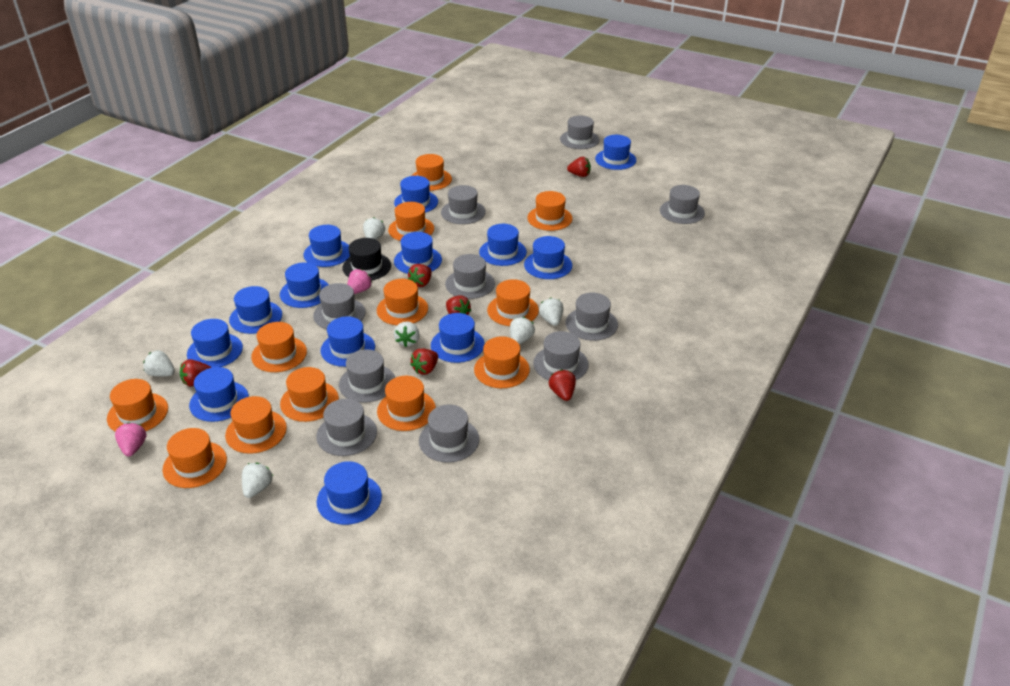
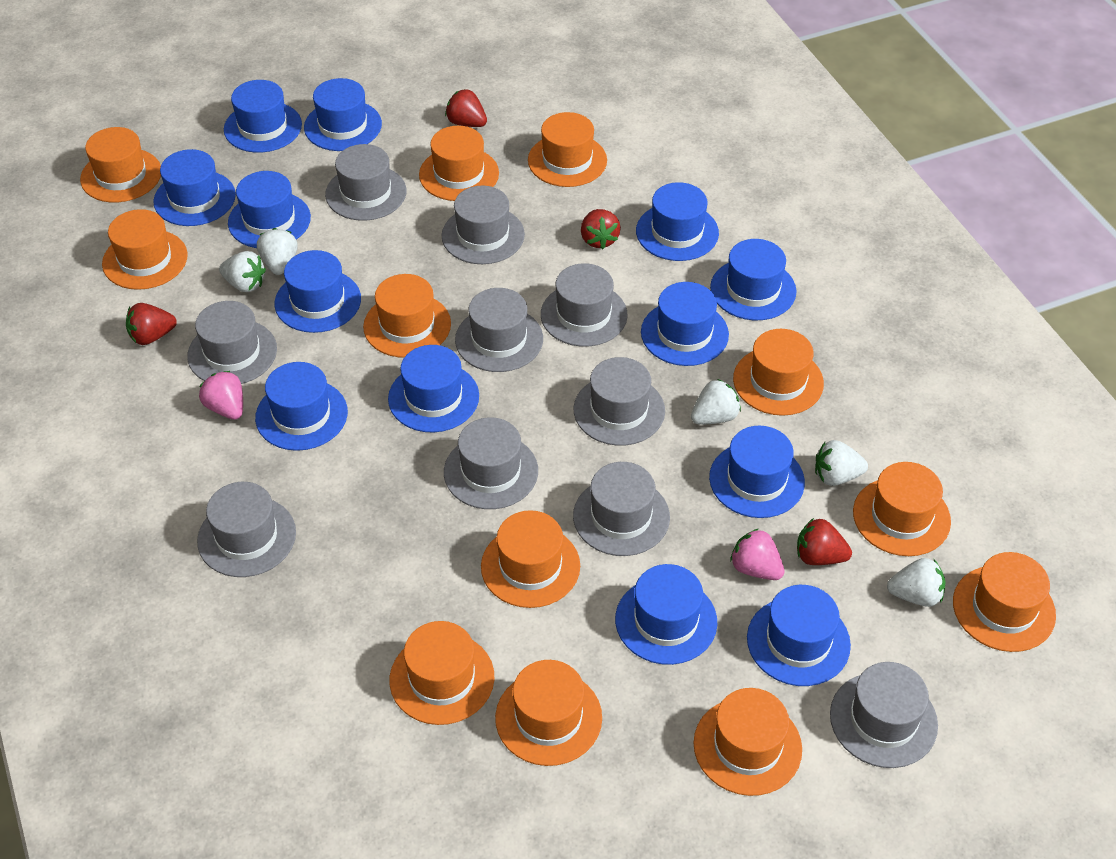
black hat: [343,238,391,280] = 1 -> none = 0
red strawberry: [180,359,212,387] [408,264,432,287] [410,349,438,375] [446,295,471,315] [549,369,576,401] [567,157,591,177] = 6 -> [126,303,177,345] [445,89,487,127] [581,209,621,249] [797,518,852,565] = 4
white strawberry: [143,350,175,377] [242,463,273,498] [363,217,385,240] [394,321,420,347] [510,317,535,344] [539,298,563,326] = 6 -> [219,251,266,292] [257,228,298,275] [691,379,741,425] [815,440,868,486] [887,558,946,607] = 5

